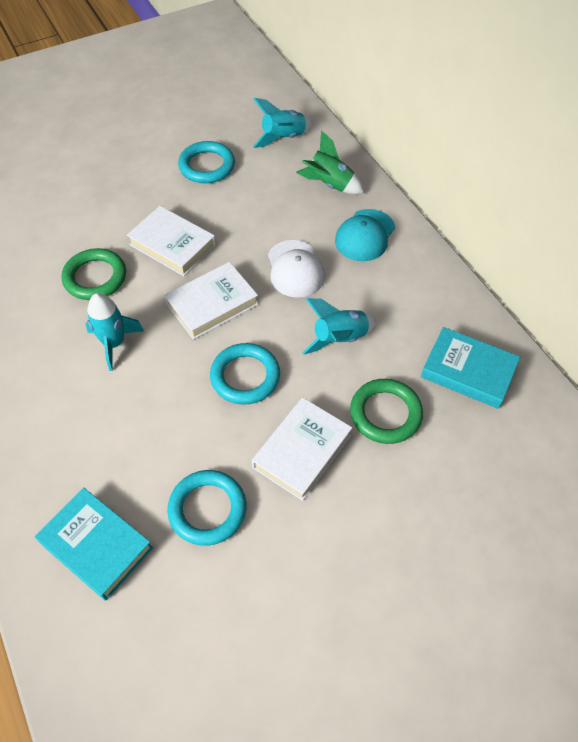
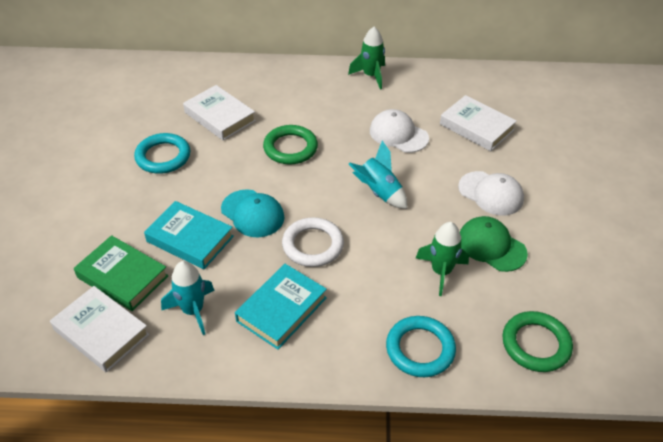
green book: none = 0 -> [74,235,168,311] = 1
green cap: none = 0 -> [460,216,528,272] = 1
green rocket: [296,130,364,194] = 1 -> [348,27,385,90] [415,222,469,296] = 2
turquoise ring: [167,470,247,546] [178,141,235,183] [210,343,280,405] = 3 -> [134,133,190,174] [386,316,456,377] = 2
turquoise rocket: [85,293,144,371] [253,98,313,148] [302,298,376,355] = 3 -> [161,261,215,335] [349,141,407,209] = 2
white cap: [268,240,325,298] = 1 -> [370,109,429,153] [458,171,524,215] = 2
white ring: none = 0 -> [282,217,344,267] = 1

